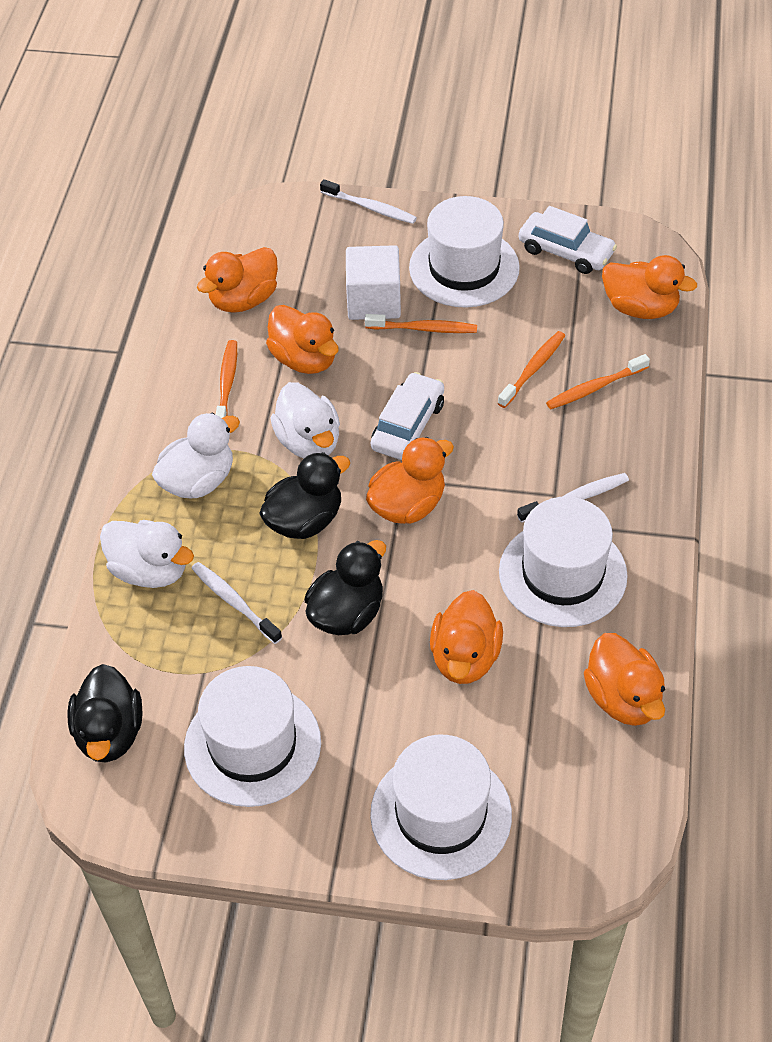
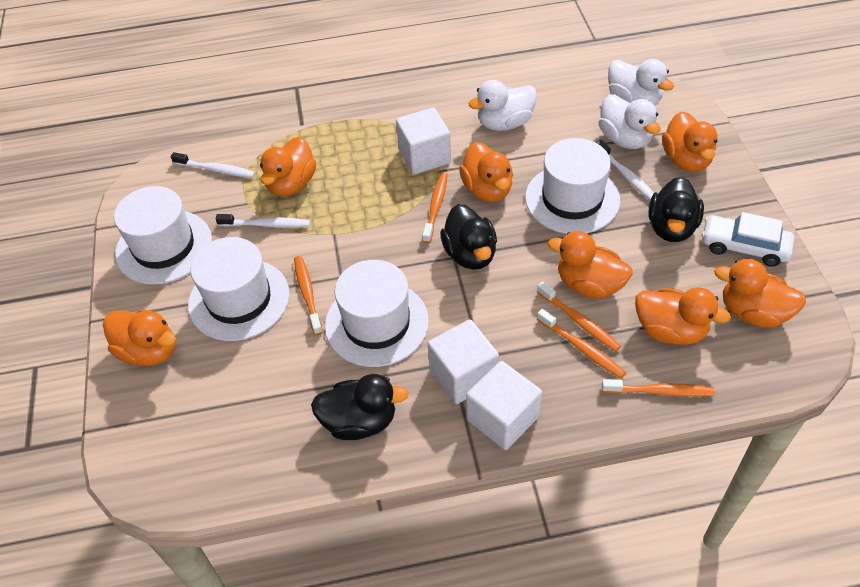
orange duck: [197,247,278,313] [266,305,339,374] [366,437,454,524] [430,590,503,684] [584,633,665,726] [602,255,697,319] = 6 -> [103,309,176,366] [260,137,316,196] [459,142,513,202] [548,231,633,299] [635,287,731,345] [662,111,718,172] [714,259,806,327] = 7
orange toothbrush: [216,340,237,418] [365,314,477,333] [498,331,565,408] [546,354,650,409] = 4 -> [294,256,323,335] [422,172,448,243] [537,282,621,352] [537,309,626,378] [602,379,715,397] = 5
white car: [371,372,444,460] [519,206,617,274] = 2 -> [702,212,794,267] = 1
white cube: [346,245,401,320] = 1 -> [396,107,451,175] [428,319,499,404] [466,361,542,450] = 3

